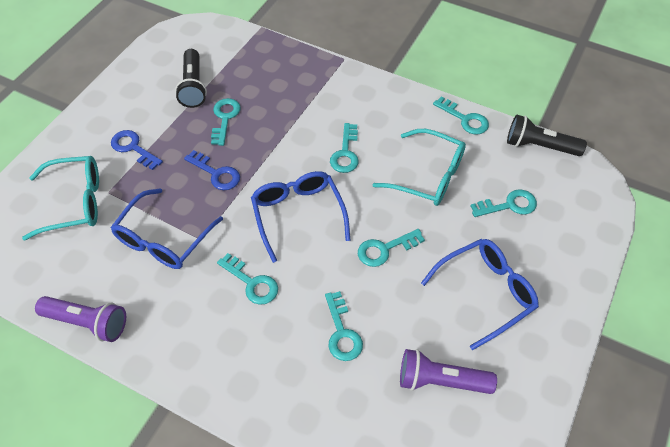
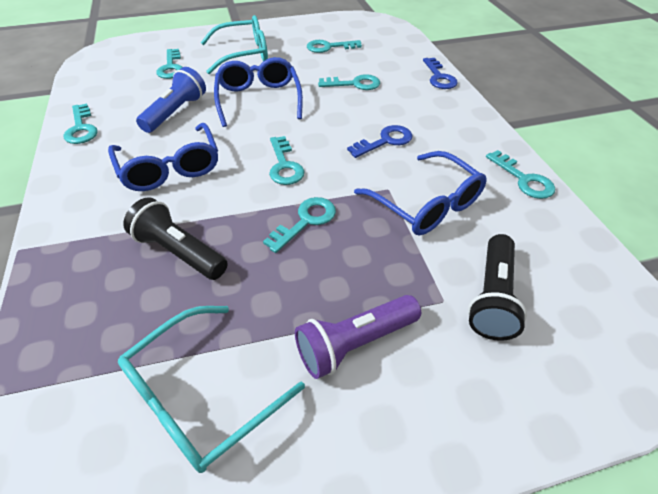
blue flashlight: none = 0 -> [136,67,206,133] = 1
purple flashlight: [35,296,126,342] [400,349,497,394] = 2 -> [295,295,421,379] = 1

